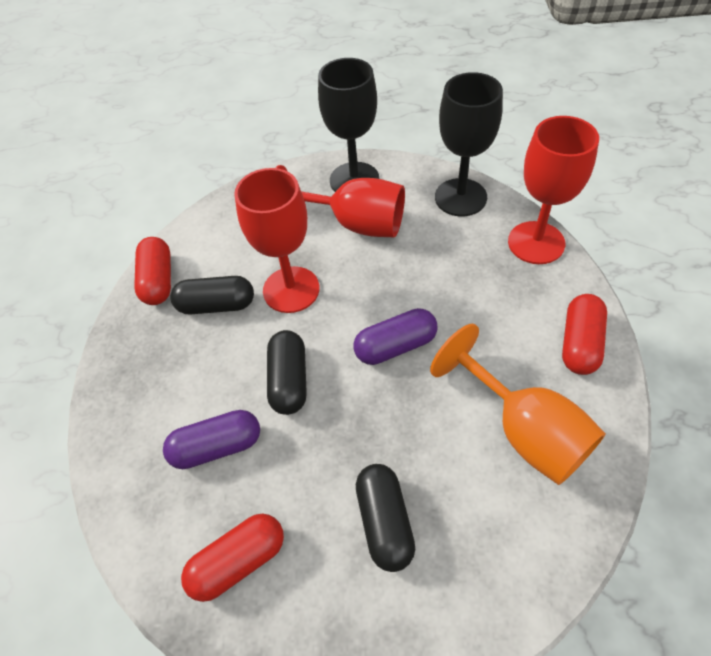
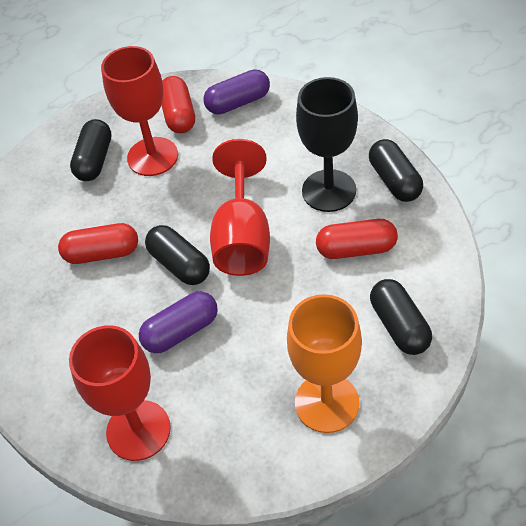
black capsule: [170,276,254,315] [267,330,307,415] [356,464,415,572] = 3 -> [70,119,112,181] [145,225,210,285] [369,139,423,202] [370,279,432,355] = 4
black goblet: [318,58,379,192] [435,72,503,216] = 2 -> [296,77,358,212] = 1

